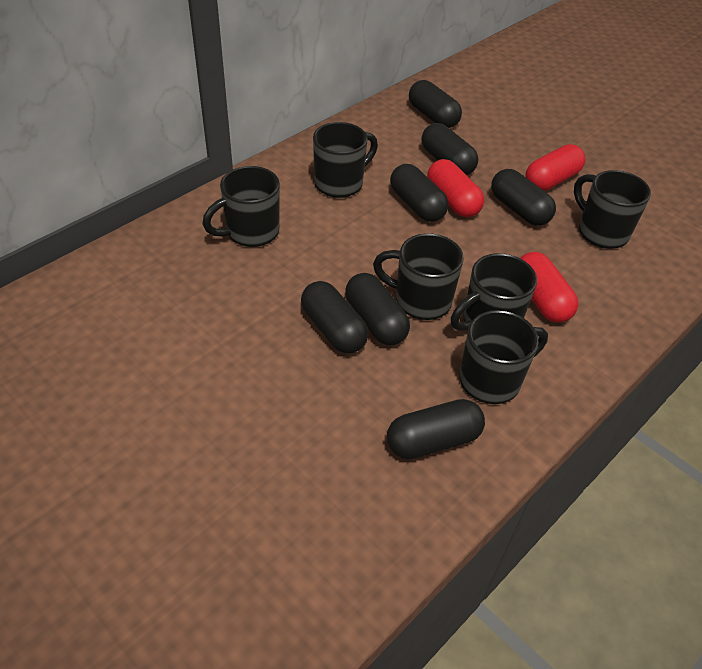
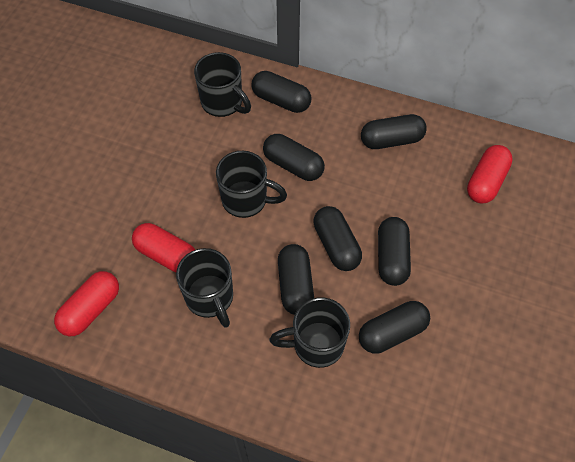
black mug: [202,166,280,247] [313,122,378,198] [373,233,464,320] [451,253,537,331] [460,310,548,404] [574,170,651,249] = 6 -> [176,248,233,328] [194,52,251,117] [216,151,287,218] [269,297,350,368] = 4

